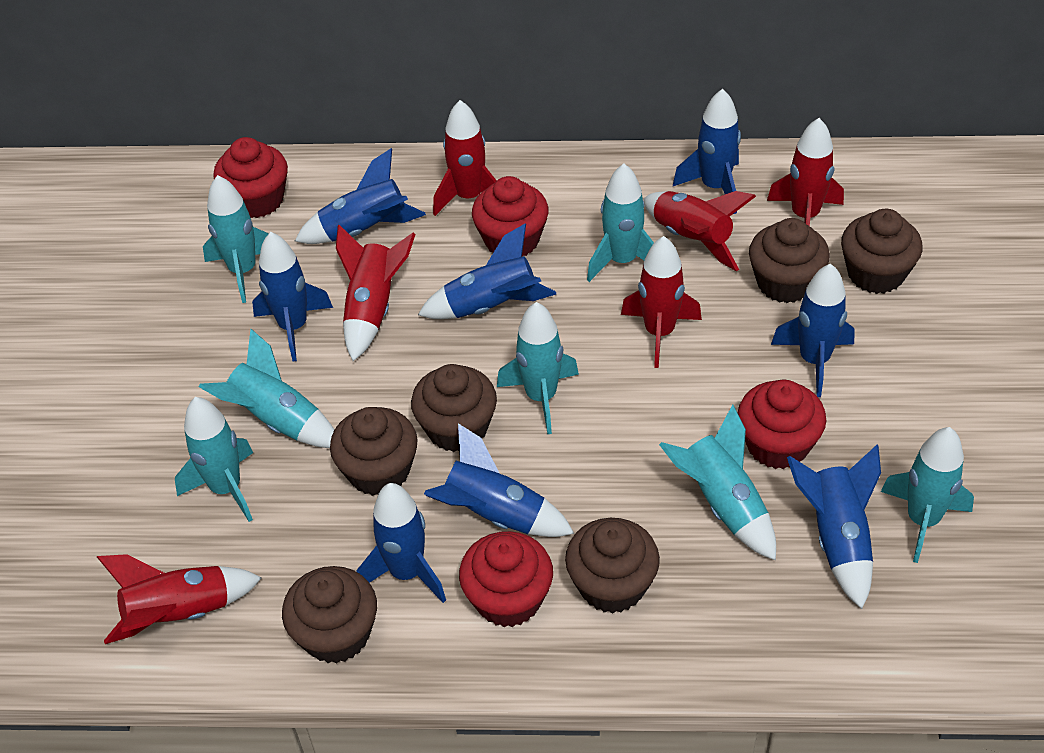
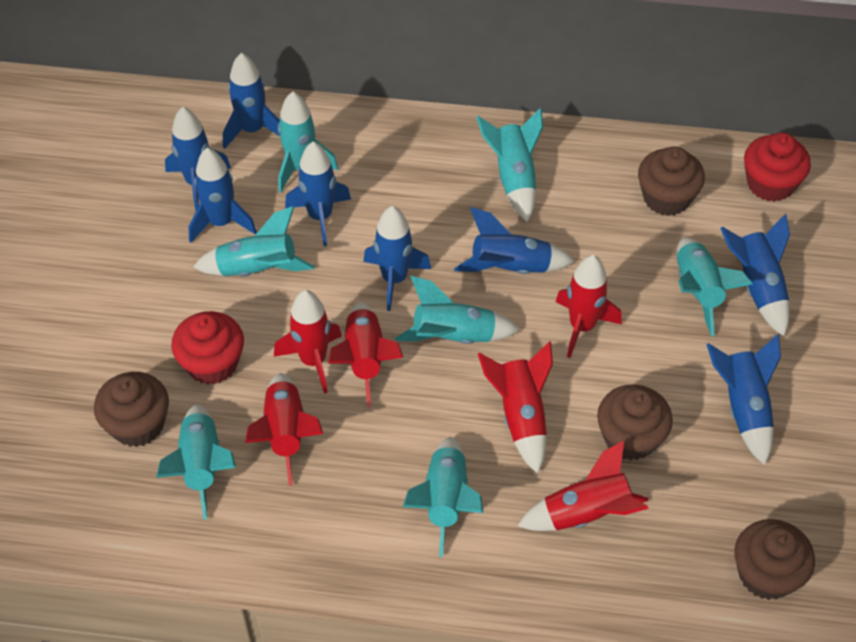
brown cupcake: [282,566,377,664] [330,407,418,496] [411,364,497,452] [565,518,660,614] [749,218,830,303] [841,209,923,294] = 6 -> [94,372,169,447] [597,385,673,461] [638,146,705,216] [735,519,815,600] = 4
red cupcake: [213,137,288,218] [459,531,553,627] [472,176,548,256] [738,380,826,469] = 4 -> [171,311,244,385] [744,132,811,202] = 2

